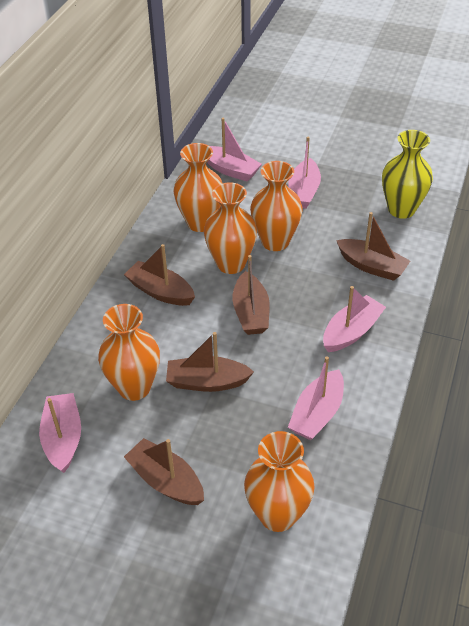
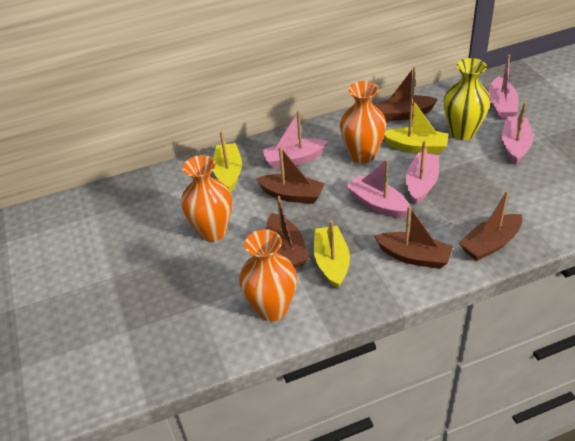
orange vase: [98,304,160,401] [174,143,222,232] [204,182,257,274] [244,431,315,532] [250,161,302,251] = 5 -> [181,155,232,242] [239,229,297,321] [340,81,387,164] = 3
yellow boat: none = 0 -> [213,131,242,193] [314,221,350,289] [384,99,449,154] = 3

